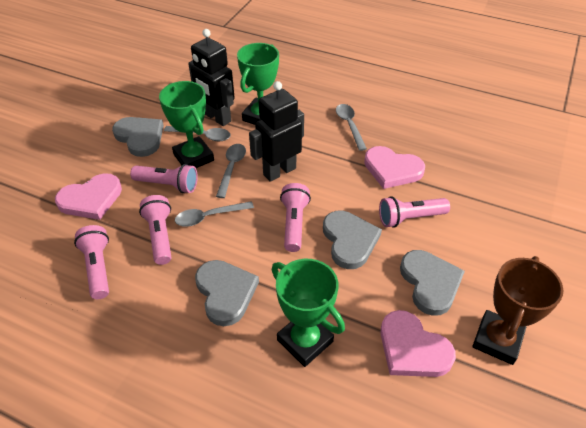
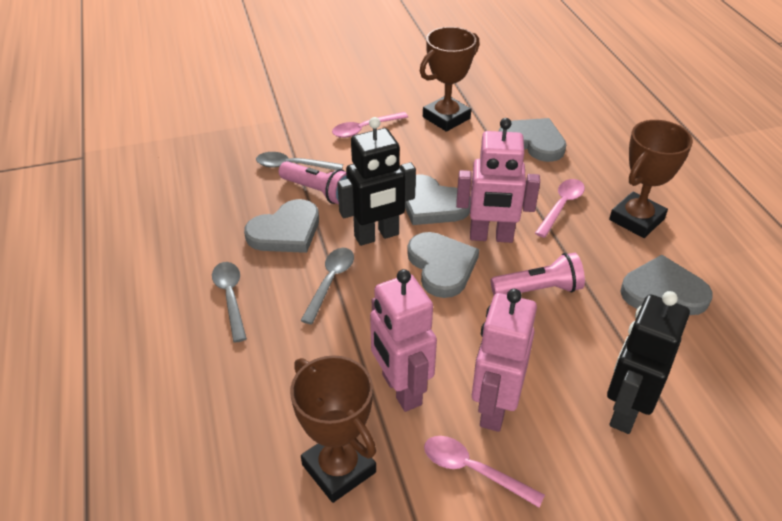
brown trophy: [473,256,563,365] = 1 -> [290,355,376,503] [420,27,479,132] [609,120,693,238] = 3
green trophy: [159,81,214,168] [237,43,279,125] [272,259,345,367] = 3 -> none = 0
grey heart: [112,117,164,157] [195,260,259,326] [323,211,382,269] [400,250,465,316] = 4 -> [244,199,319,253] [405,175,470,225] [407,232,479,298] [499,118,566,162] [620,255,713,315] = 5
grey spoon: [164,126,231,141] [175,201,254,227] [216,144,246,198] [336,104,367,151] = 4 -> [212,262,247,342] [256,152,343,170] [300,248,354,325] = 3
pink flashlight: [74,225,109,299] [130,164,198,193] [139,195,171,265] [280,183,311,252] [379,196,450,228] = 5 -> [279,161,347,204] [491,253,585,295] = 2
pink heart: [55,173,122,220] [364,146,425,189] [380,310,456,377] = 3 -> none = 0
pink robot: none = 0 -> [370,269,437,412] [456,118,540,243] [472,289,537,432] = 3
pink spoon: none = 0 -> [332,112,408,138] [424,436,545,507] [535,179,585,238] = 3

